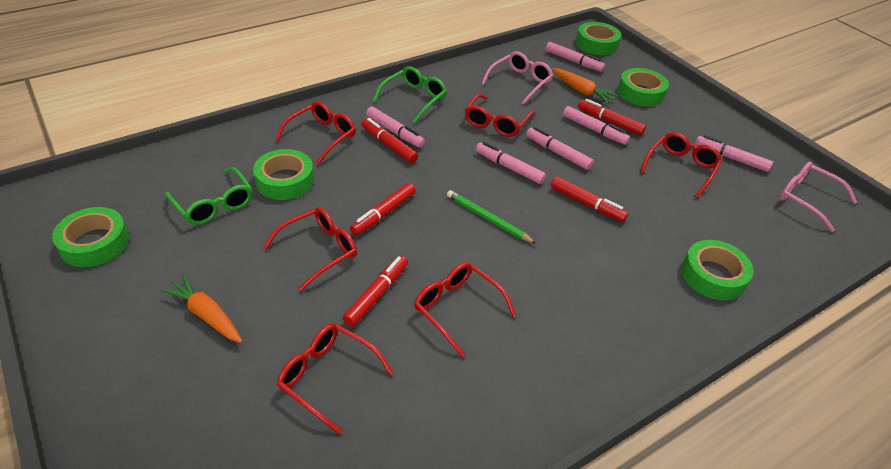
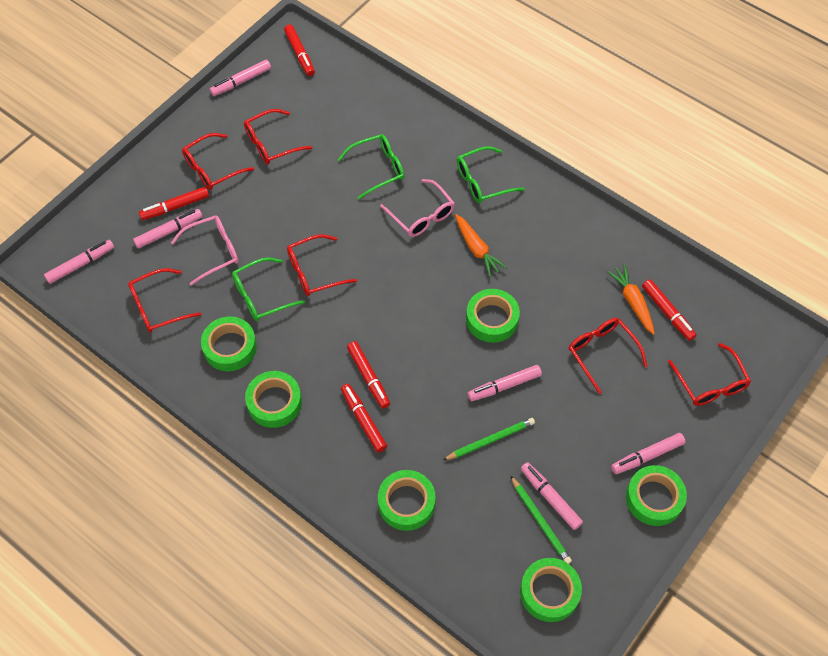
green glasses: [165,167,252,225] [372,66,447,123] = 2 -> [232,257,306,321] [337,134,404,199] [457,146,525,203] = 3
green pencil: [447,190,537,244] = 1 -> [443,418,535,460] [510,475,572,564] = 2
green tape: [52,207,129,267] [253,149,314,200] [576,22,621,55] [618,68,669,106] [681,240,753,300] = 5 -> [201,316,257,371] [245,371,302,428] [378,470,436,531] [466,289,520,343] [520,558,582,622] [626,465,687,526] = 6

